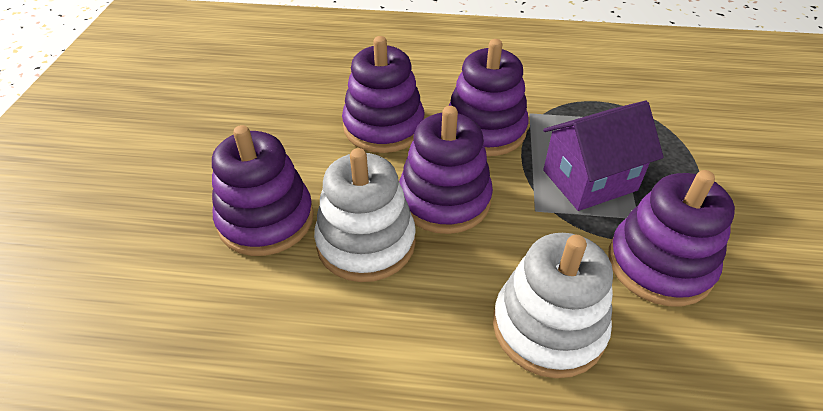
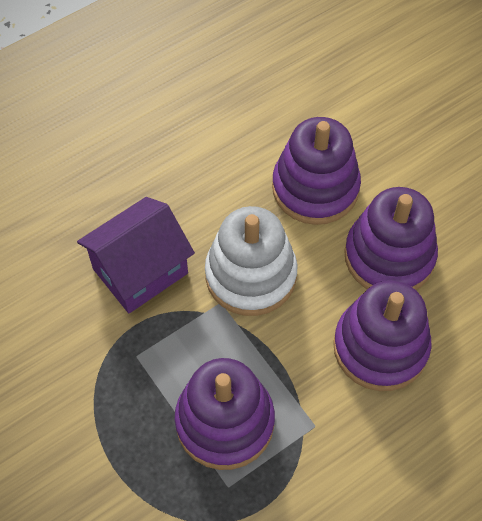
purple stacking toy: [212,125,314,256] [342,36,424,153] [399,106,493,234] [448,39,529,156] [608,170,735,306] = 5 -> [175,358,275,470] [272,117,361,225] [333,280,432,391] [344,187,438,290] = 4
white stacking toy: [314,148,416,282] [493,233,613,378] = 2 -> [205,206,298,316] = 1

